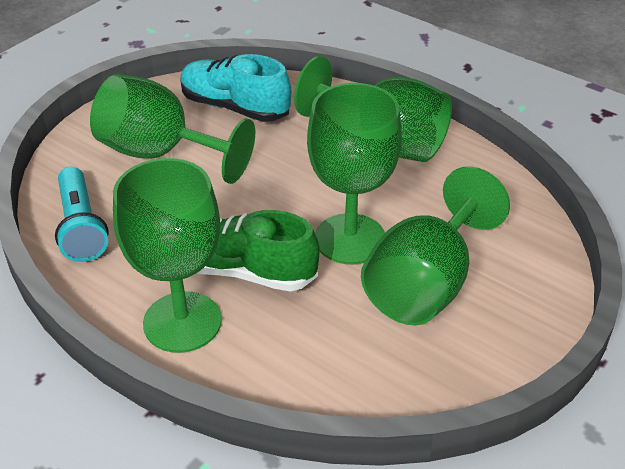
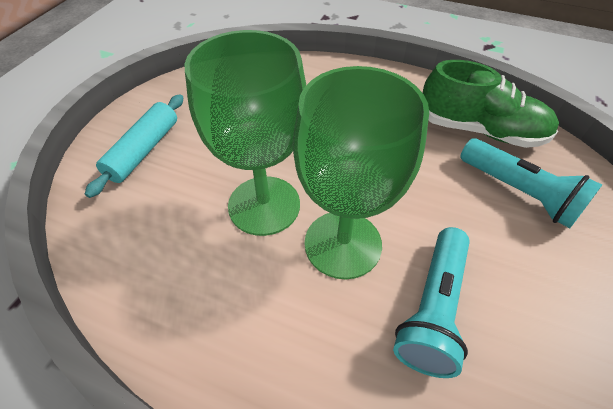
green goblet: [90,74,255,184] [113,158,222,353] [294,56,452,162] [307,83,402,264] [361,166,510,326] = 5 -> [185,30,306,236] [293,66,429,279] = 2
turquoise flashlight: [55,167,109,262] = 1 -> [393,227,470,378] [460,138,602,228] = 2
turquoise rolling pin: none = 0 -> [85,94,183,198] = 1
turquoise shoe: [180,54,291,122] = 1 -> none = 0

